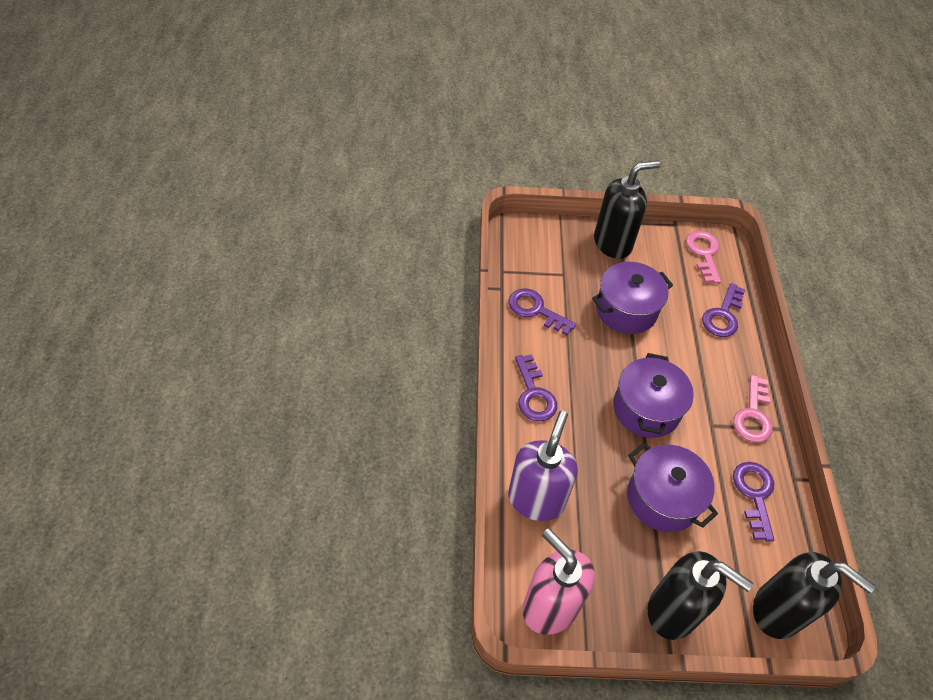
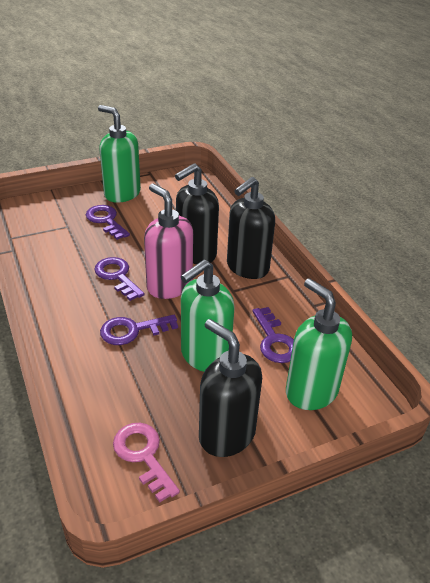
green soap dispenser: none = 0 -> [98,105,141,203] [181,260,235,372] [286,278,352,410] = 3
pink key: [686,231,721,283] [733,375,773,442] = 2 -> [113,423,180,503] = 1
purple pot: [592,262,673,334] [613,353,694,438] [627,443,718,532] = 3 -> none = 0
purple soap dispenser: [508,411,578,521] = 1 -> none = 0

